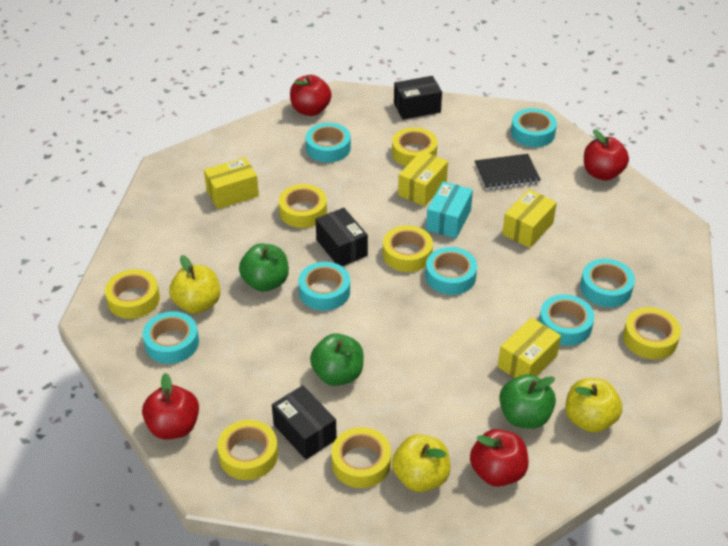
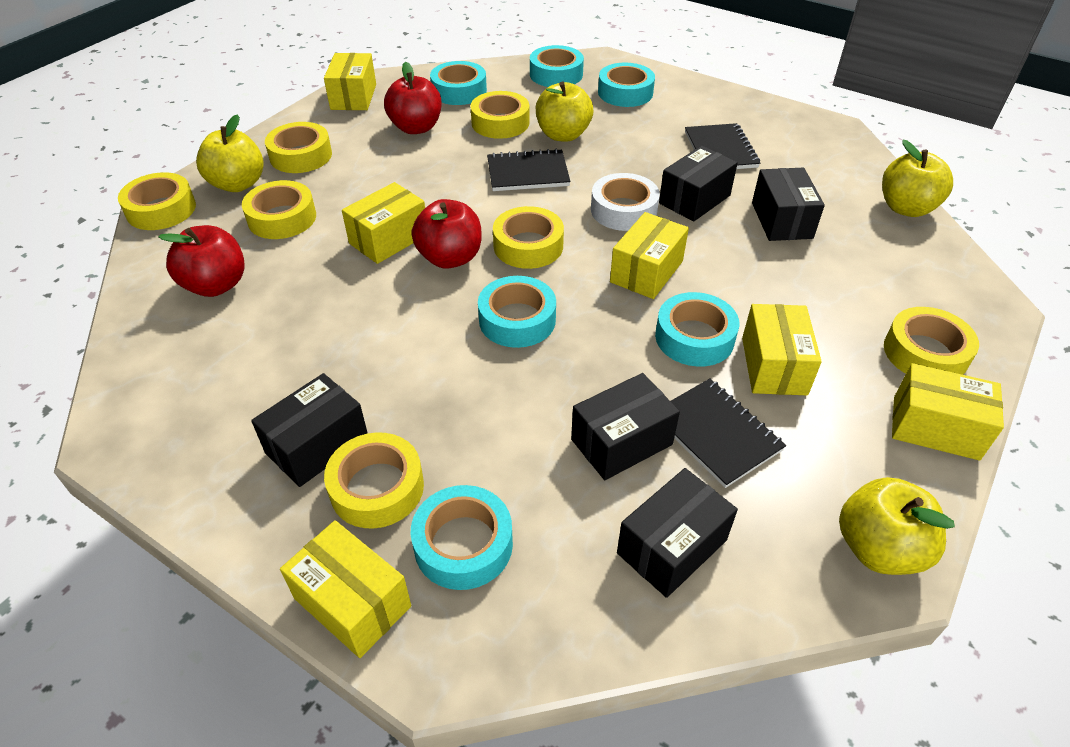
black box: [272,385,337,460] [316,208,368,266] [394,76,442,120] = 3 -> [251,373,368,487] [571,373,680,480] [617,468,738,598] [659,146,738,221] [752,168,825,241] = 5
black notebook: [475,154,541,190] = 1 -> [487,149,571,191] [671,378,786,488] [685,123,760,169] = 3
green apple: [239,244,289,292] [310,333,364,386] [499,374,556,428] = 3 -> none = 0
red apple: [142,373,199,440] [290,75,332,116] [470,429,528,487] [584,129,629,180] = 4 -> [158,225,245,297] [384,62,442,134] [411,199,481,269] = 3
turquoise box: [426,181,473,239] = 1 -> none = 0
turquoise tape: [143,311,199,364] [298,262,350,311] [306,123,351,163] [425,247,477,295] [511,108,557,147] [539,294,594,346] [580,259,635,307] = 7 -> [410,485,513,590] [430,61,487,105] [478,276,556,348] [530,45,584,87] [598,63,655,107] [655,292,739,367] = 6
white tape: none = 0 -> [591,173,660,231] = 1
yellow apple: [169,255,220,314] [392,434,450,492] [565,378,622,433] = 3 -> [196,114,264,192] [536,82,594,142] [839,477,955,575] [882,140,953,217] = 4
yellow box: [204,157,259,209] [398,151,448,206] [498,317,561,378] [502,189,557,248] = 4 -> [280,520,411,658] [324,53,376,110] [342,182,425,264] [610,212,689,299] [742,304,822,395] [892,363,1004,461] = 6

